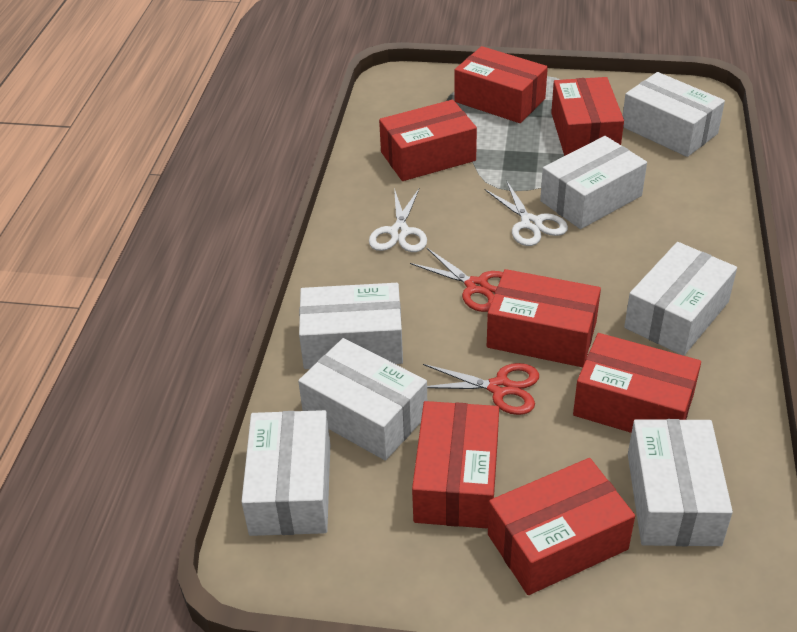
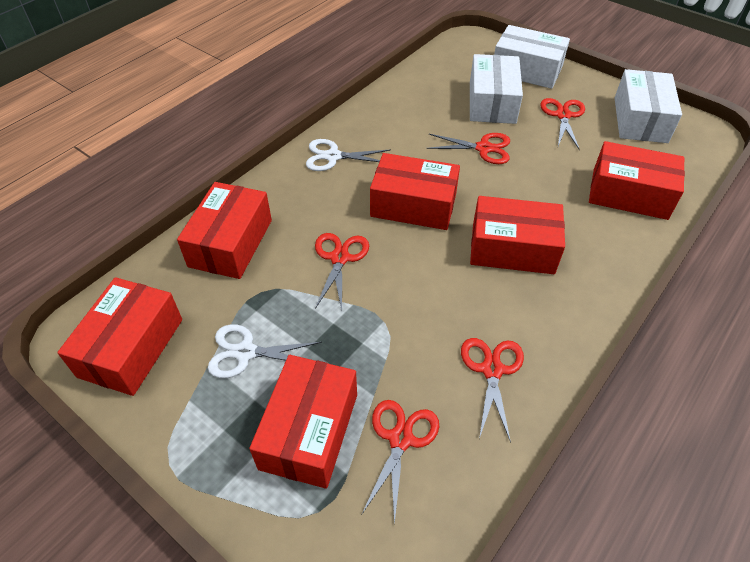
red box: [379,100,477,181] [412,401,499,529] [454,46,548,123] [487,269,601,367] [488,458,635,595] [551,77,624,156] [573,333,701,433] = 7 -> [57,277,182,396] [177,182,272,279] [249,355,357,489] [370,153,460,230] [470,196,565,274] [589,141,685,220] = 6
red scissors: [410,248,503,312] [423,363,539,415] = 2 -> [315,233,369,310] [361,400,439,525] [426,133,510,164] [461,338,524,443] [540,98,585,150] = 5
white box: [241,410,330,536] [298,338,427,460] [299,283,403,369] [540,136,647,229] [623,72,725,157] [624,242,737,356] [628,419,733,546] = 7 -> [470,54,523,124] [494,25,570,89] [615,69,682,143] = 3

